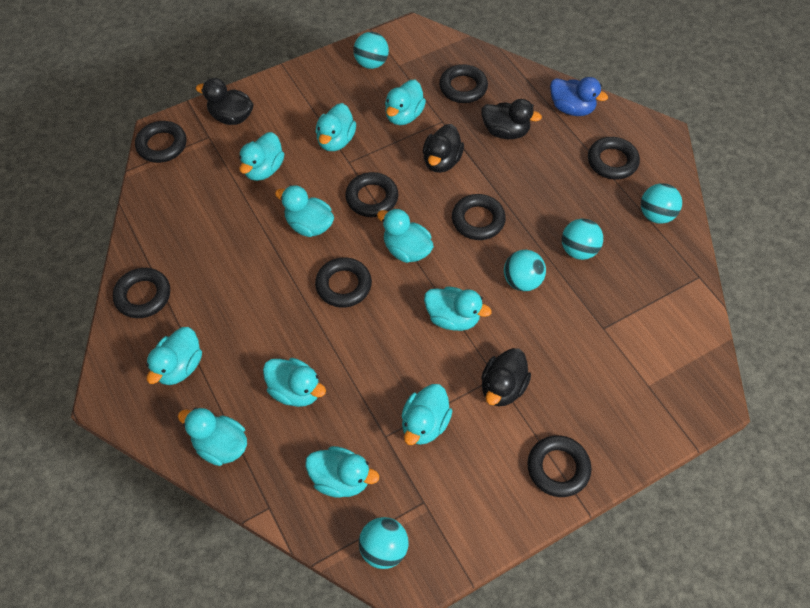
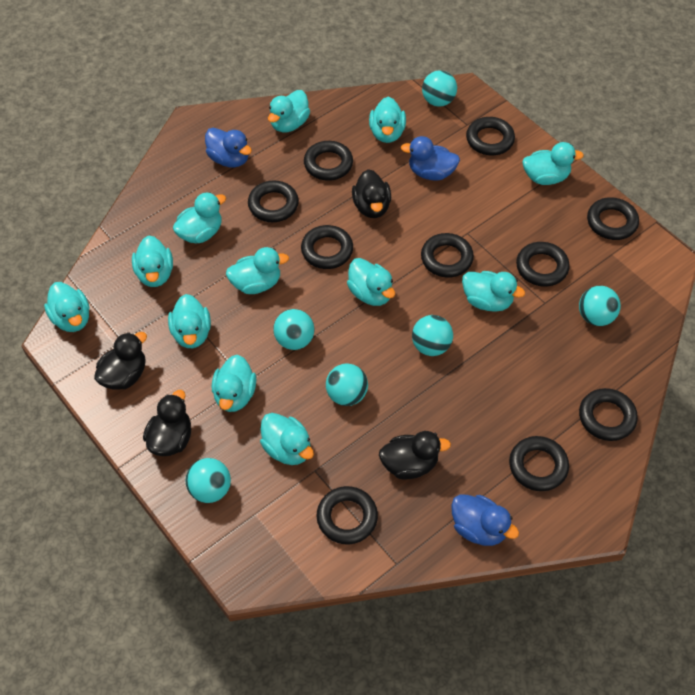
black ring: [113,268,170,318] [135,121,186,163] [315,257,372,307] [345,172,398,217] [439,64,488,103] [452,194,506,240] [527,435,592,497] [588,137,640,180] = 8 -> [248,180,299,222] [301,225,353,269] [304,141,353,181] [317,486,378,544] [421,233,474,278] [466,117,515,155] [509,436,569,491] [516,242,570,287] [579,388,638,441] [587,197,639,240] = 10
blue duck: [550,77,608,116] = 1 -> [205,128,252,168] [401,136,460,181] [451,495,519,546] = 3
turquoise ball: [353,32,389,69] [359,517,409,569] [504,250,546,291] [562,219,603,260] [641,183,682,224] = 5 -> [185,458,231,503] [273,309,315,350] [326,364,368,406] [412,315,453,356] [422,70,457,107] [579,286,621,326] = 6
turquoise duck: [146,327,202,385] [178,408,247,466] [239,132,284,181] [263,358,326,407] [275,185,334,237] [305,446,379,498] [315,103,356,151] [377,208,434,263] [385,80,426,125] [402,384,452,445] [424,286,491,331] = 11 -> [44,282,89,332] [132,235,173,287] [168,294,211,348] [173,192,226,243] [212,355,256,412] [226,247,289,294] [260,413,314,465] [268,90,310,133] [347,258,395,306] [369,97,406,143] [462,271,525,312] [523,142,584,185] = 12

